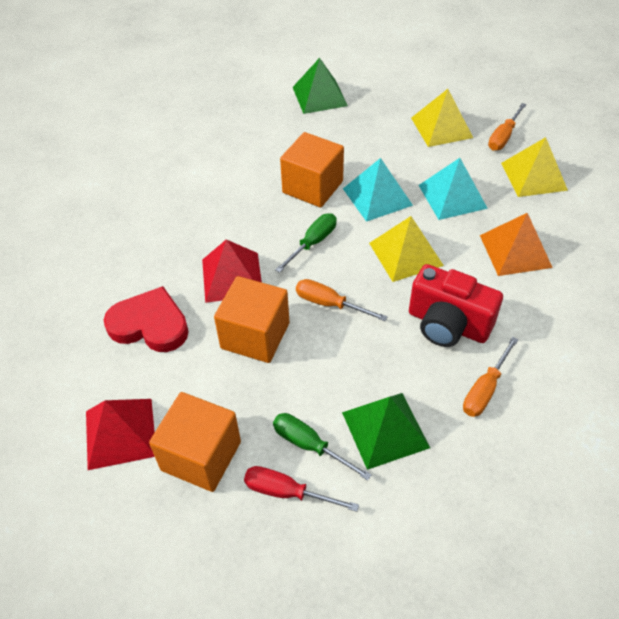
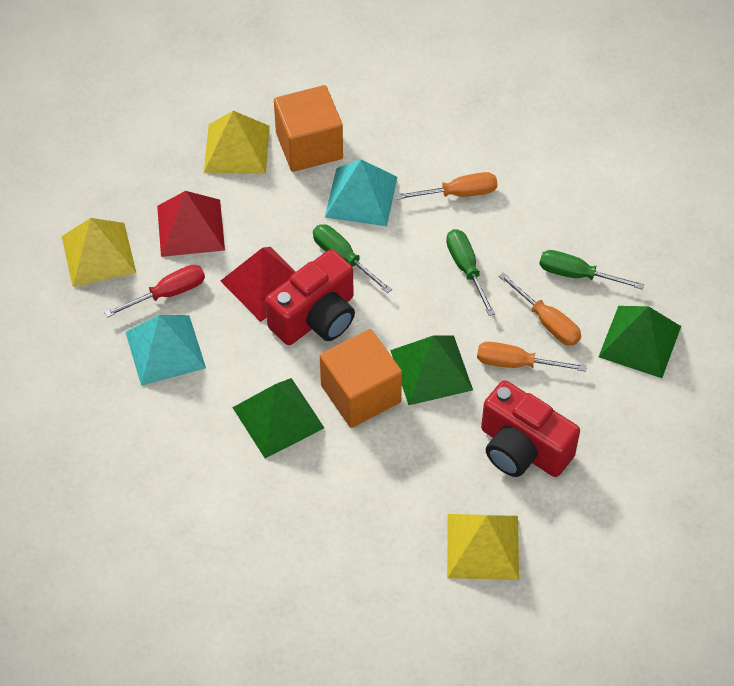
green pyramid: [293,58,348,114] [342,393,430,470] = 2 -> [232,378,324,458] [390,335,473,405] [598,306,681,378] = 3
green screwdriver: [273,413,371,481] [275,214,337,273] = 2 -> [313,224,392,293] [446,229,495,316] [539,250,644,290] = 3
orange cube: [149,392,241,492] [214,276,289,363] [280,132,344,208] = 3 -> [274,85,343,172] [320,329,402,428] = 2
orange pyramid: [480,213,553,276] = 1 -> none = 0
red camera: [409,264,503,347] = 1 -> [265,249,355,345] [481,380,580,477] = 2
red heart: [104,286,189,352] = 1 -> none = 0

